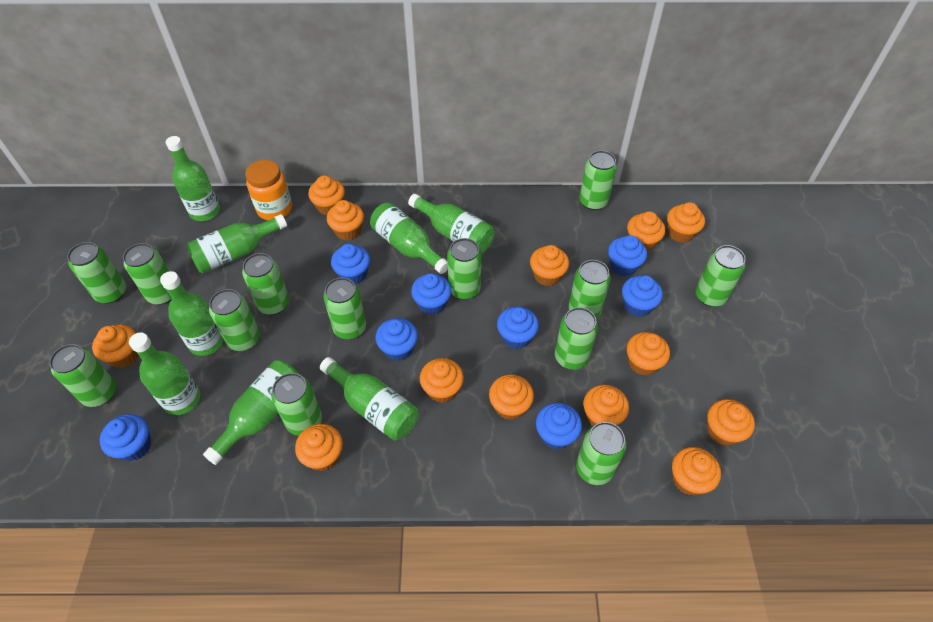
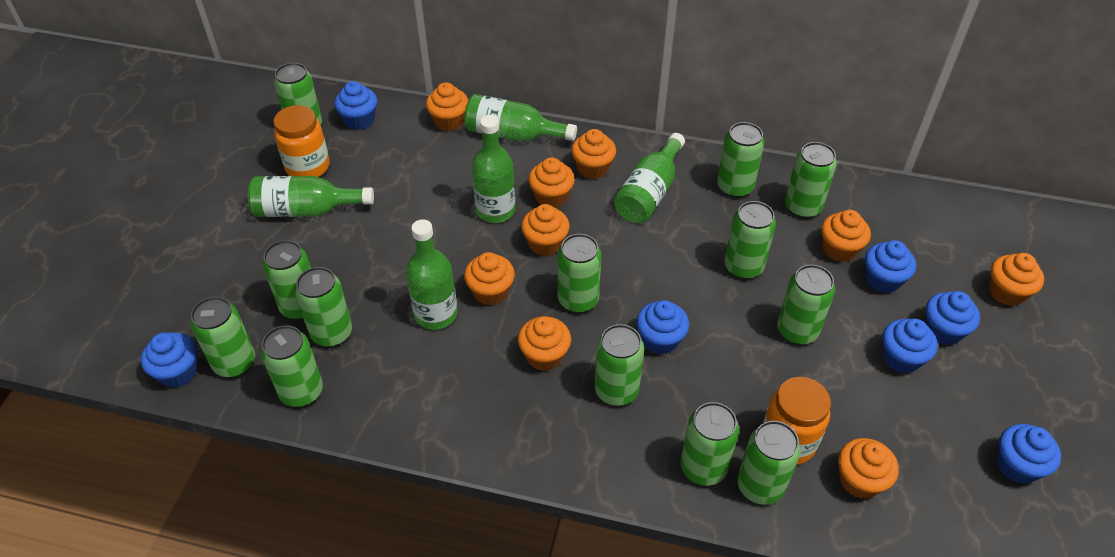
blue cupcake: [100,414,151,461] [331,244,370,284] [375,318,418,361] [411,273,452,315] [497,306,539,349] [536,403,582,449] [608,235,647,276] [622,275,663,317] = 8 -> [141,332,197,388] [334,81,377,130] [636,300,689,355] [865,240,916,293] [882,319,938,373] [925,291,980,345] [997,424,1061,484] = 7
green bottle: [129,332,200,415] [160,271,224,356] [166,136,220,221] [186,214,287,273] [203,360,300,465] [320,357,419,441] [370,202,448,274] [408,194,494,253] = 8 -> [248,176,374,217] [406,220,457,330] [464,94,577,141] [472,115,515,223] [614,133,685,223] = 5
orange cupcake: [92,325,139,368] [295,424,343,471] [308,176,345,215] [327,200,364,240] [420,358,464,403] [489,374,534,420] [530,245,569,286] [583,385,629,426] [627,212,665,252] [627,332,670,375] [667,202,705,243] [672,447,721,496] [707,399,755,446] = 13 -> [426,82,468,131] [464,252,515,305] [518,316,571,371] [521,204,570,256] [528,157,575,208] [571,129,616,179] [821,210,871,262] [838,438,899,499] [989,253,1044,306] = 9
orange jar: [245,160,292,220] = 1 -> [274,105,330,177] [763,377,831,465] = 2

